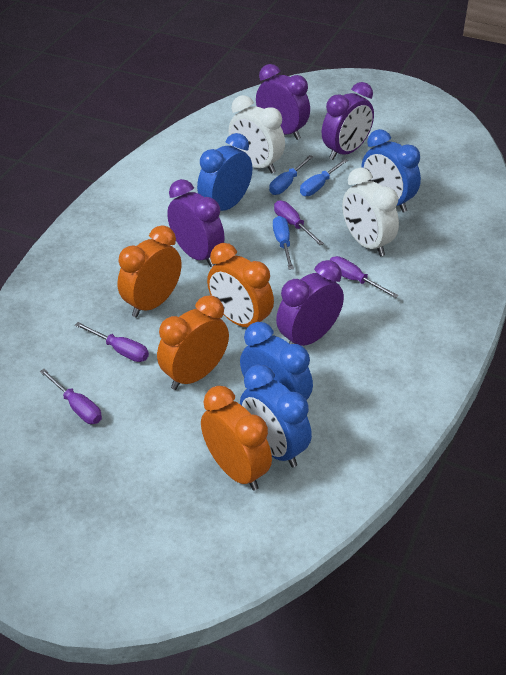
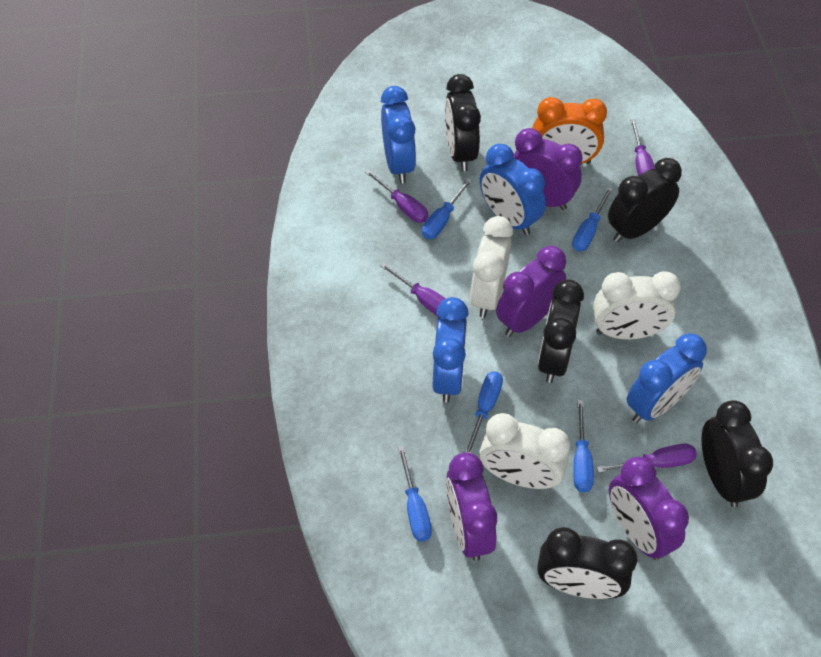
black clock: none = 0 -> [445,74,481,171] [537,527,637,599] [538,279,584,383] [608,158,682,242] [702,400,773,507] = 5
blue screwdriver: [269,155,313,195] [273,216,294,270] [300,159,348,196] = 3 -> [398,446,432,542] [422,178,472,239] [465,371,503,453] [572,187,613,251] [573,400,594,493] = 5
orange clock: [117,225,182,317] [157,295,229,390] [201,386,272,491] [207,243,274,327] = 4 -> [533,97,607,164] = 1
white clock: [229,95,285,174] [342,168,399,256] = 2 -> [470,216,513,318] [479,413,570,489] [593,271,681,339] = 3

